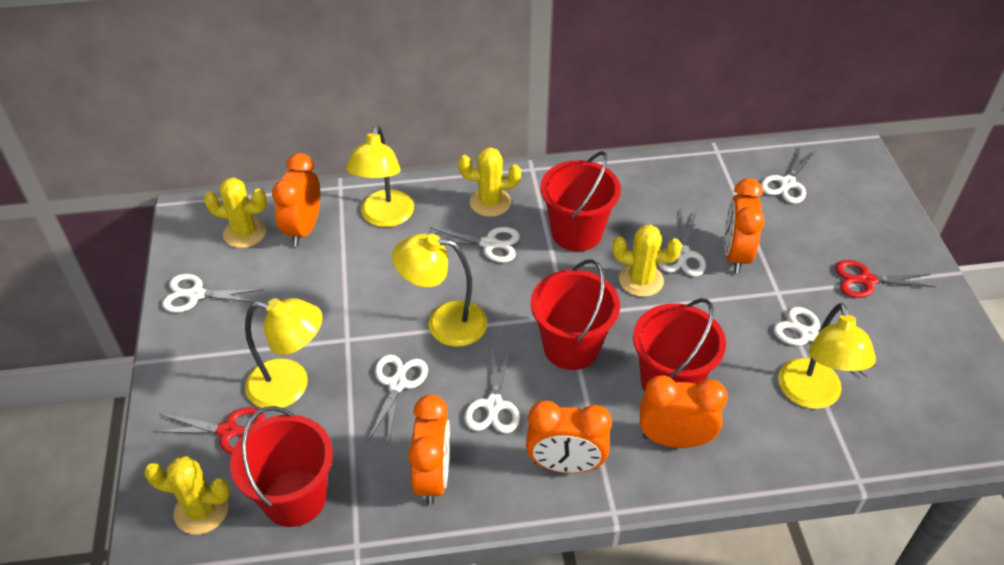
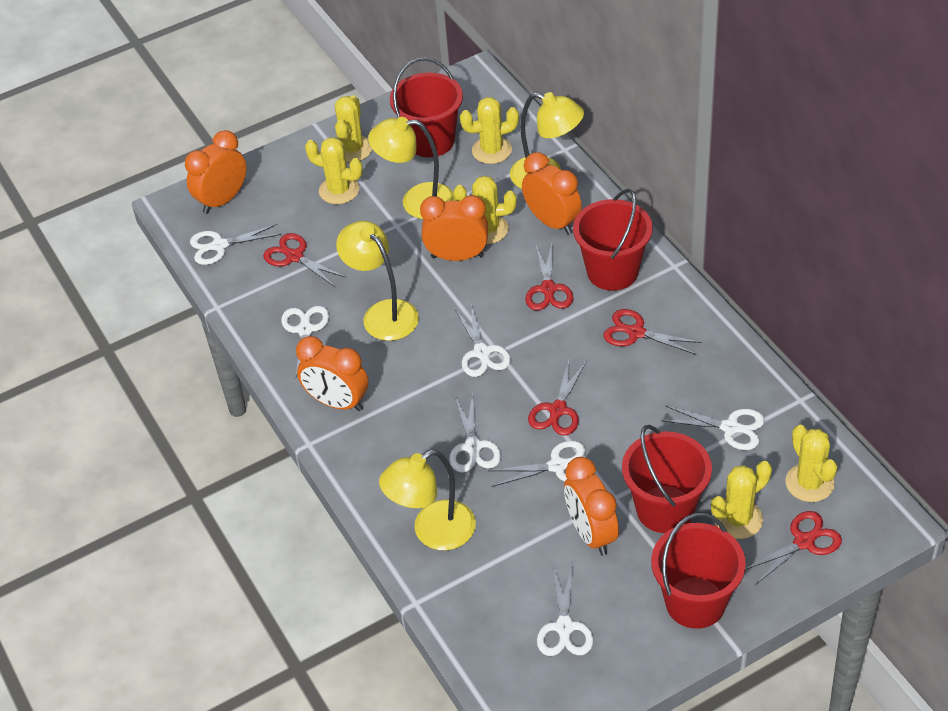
red scissors: [153,407,265,454] [835,260,936,298] = 2 -> [263,233,345,287] [525,243,573,311] [528,360,587,436] [603,309,702,355] [745,511,842,585] = 5
yellow cactus: [144,456,230,535] [204,177,267,248] [458,147,521,217] [612,225,682,297] = 4 -> [305,137,363,204] [335,95,372,162] [454,176,517,244] [460,97,519,164] [711,461,772,539] [785,425,837,502] = 6

